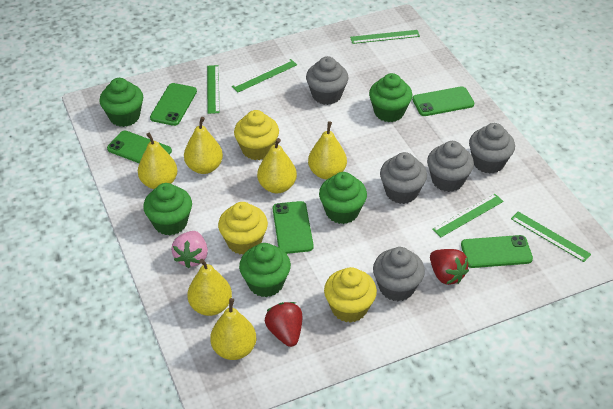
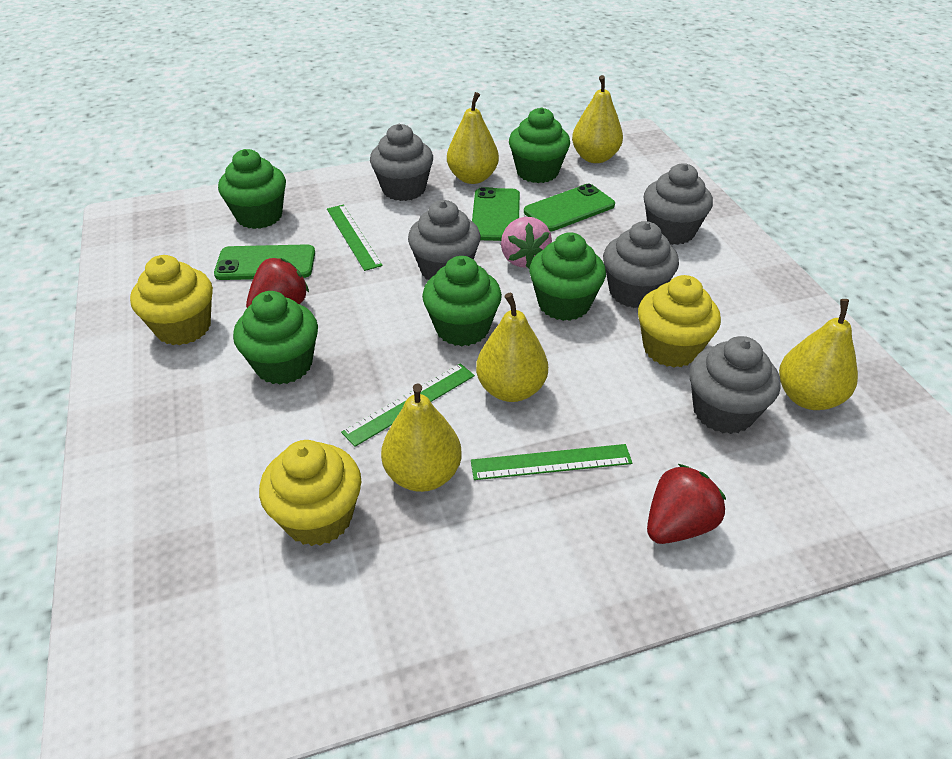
green phone: [107,131,172,163] [150,83,197,126] [273,201,314,254] [412,86,474,116] [461,235,533,268] = 5 -> [214,244,315,280] [472,187,520,241] [524,184,615,232] = 3
green ruler: [207,65,219,114] [232,59,297,92] [350,30,420,44] [432,194,504,237] [511,211,591,262] = 5 -> [327,205,383,271] [341,363,475,447] [471,444,632,480] = 3
yellow pear: [138,132,178,189] [184,117,223,174] [187,259,232,316] [210,298,256,360] [257,138,297,193] [308,121,347,179] = 6 -> [381,383,462,492] [447,92,499,184] [476,293,548,402] [572,75,623,163] [779,299,858,410] = 5

